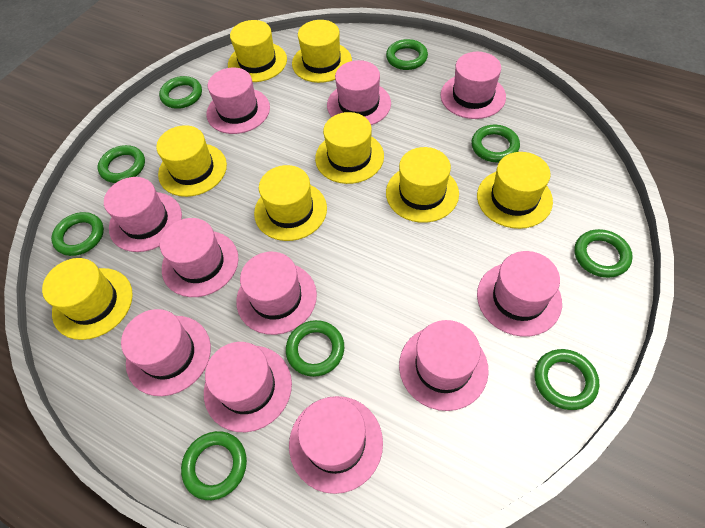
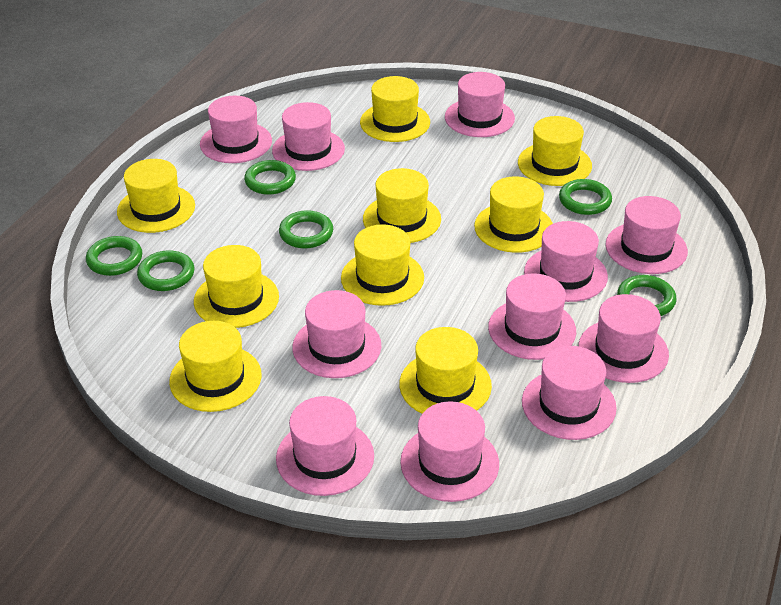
green ring: [51,212,104,256] [98,145,145,183] [159,76,202,109] [181,431,247,500] [286,320,344,377] [386,39,428,70] [471,125,520,162] [534,349,599,410] [574,229,633,278] = 9 -> [86,236,142,276] [137,250,194,291] [244,160,296,195] [279,210,333,248] [559,179,612,215] [617,275,677,316] = 6
yellow hat: [42,258,133,340] [156,125,227,197] [228,20,287,82] [254,165,327,241] [292,20,352,83] [315,112,384,184] [386,147,459,223] [477,152,553,229] = 8 -> [117,159,195,233] [169,321,262,412] [194,245,279,328] [341,224,424,306] [360,76,430,142] [363,168,441,243] [399,327,492,414] [474,176,553,253] [518,116,592,186] = 9

